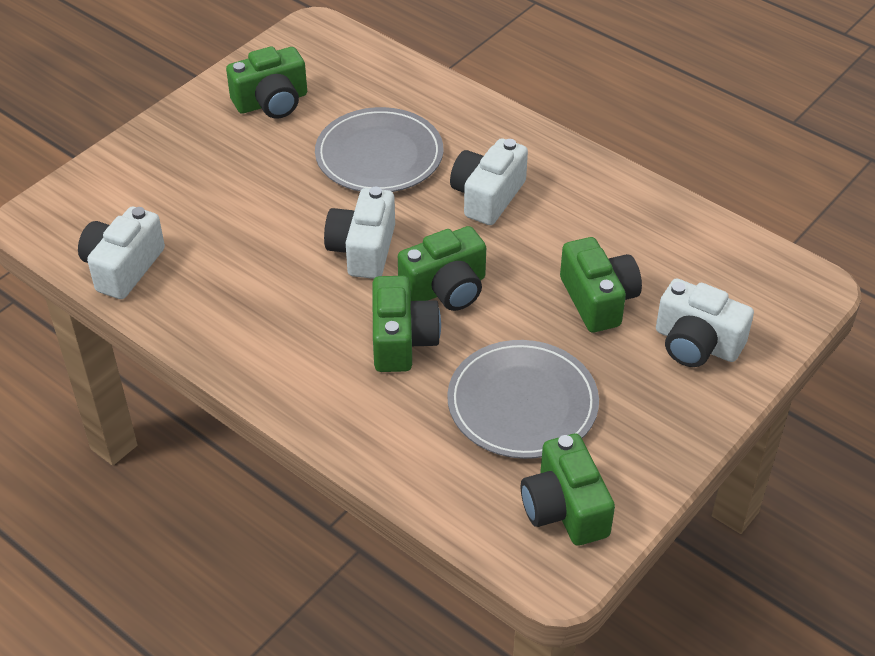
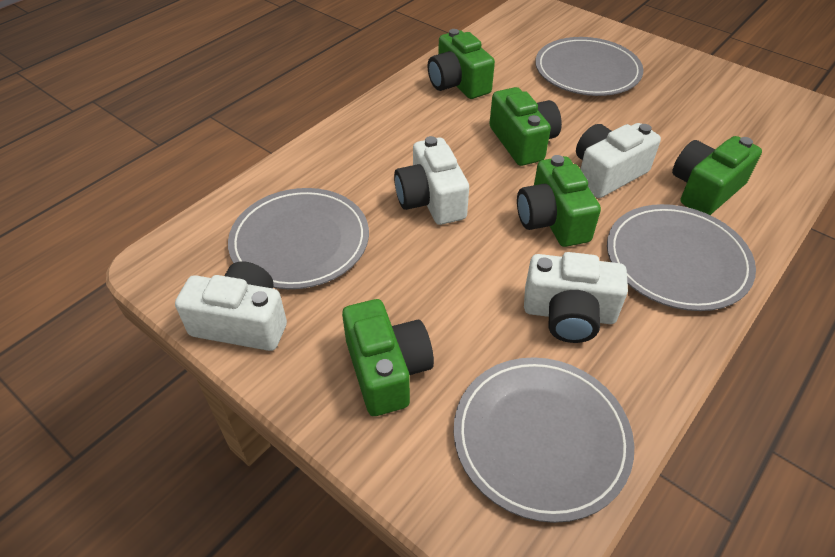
grey plate: [315,107,443,192] [447,340,599,459] = 2 -> [228,188,369,289] [454,357,634,523] [535,37,643,96] [607,204,756,311] = 4

